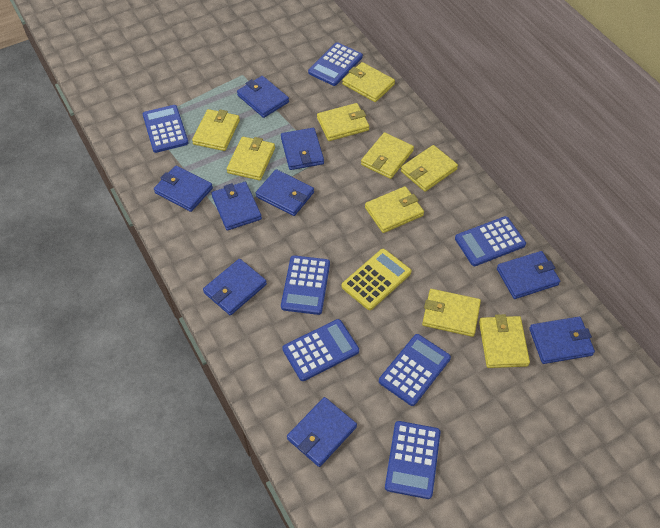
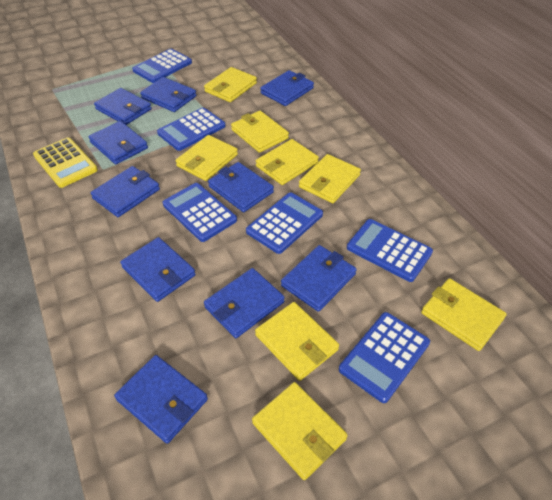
blue calculator: [143,105,189,153] [281,255,330,315] [282,319,359,381] [308,42,363,86] [379,334,451,406] [385,421,441,499] [455,216,526,266] = 7 -> [132,49,192,83] [157,107,226,151] [163,183,237,242] [246,192,323,254] [339,312,430,403] [347,219,433,282] = 6
blue wallet: [154,166,213,212] [203,259,267,315] [211,182,262,231] [237,76,289,118] [256,169,314,216] [281,128,324,170] [287,397,357,467] [497,251,560,299] [529,317,595,364] = 9 -> [88,121,148,164] [90,166,160,217] [94,88,152,125] [114,355,208,444] [120,237,196,302] [140,77,197,112] [204,268,285,338] [208,162,274,212] [260,70,314,106] [281,245,357,312] = 10
yellow wallet: [192,109,240,151] [227,136,275,180] [317,103,369,141] [342,62,395,102] [361,132,414,179] [365,186,424,233] [401,145,458,192] [422,289,481,337] [479,314,530,368] = 9 -> [176,135,238,181] [204,67,257,102] [231,111,289,153] [252,382,348,480] [255,302,339,381] [256,139,319,185] [299,154,361,203] [421,278,507,351] = 8

